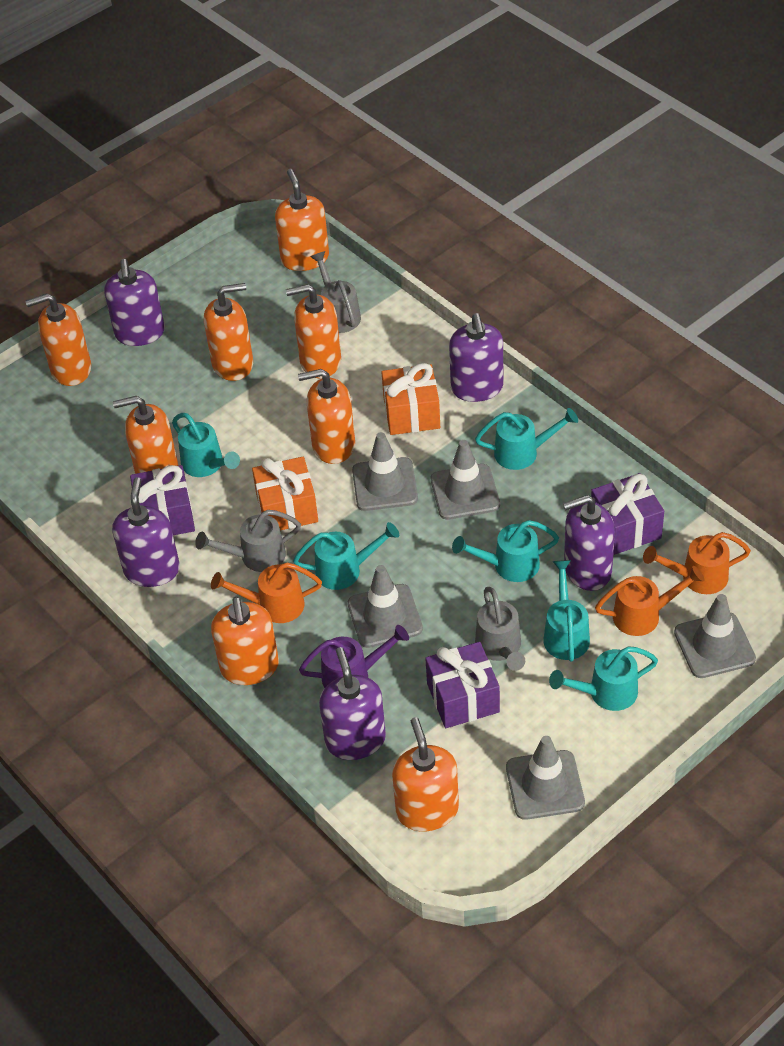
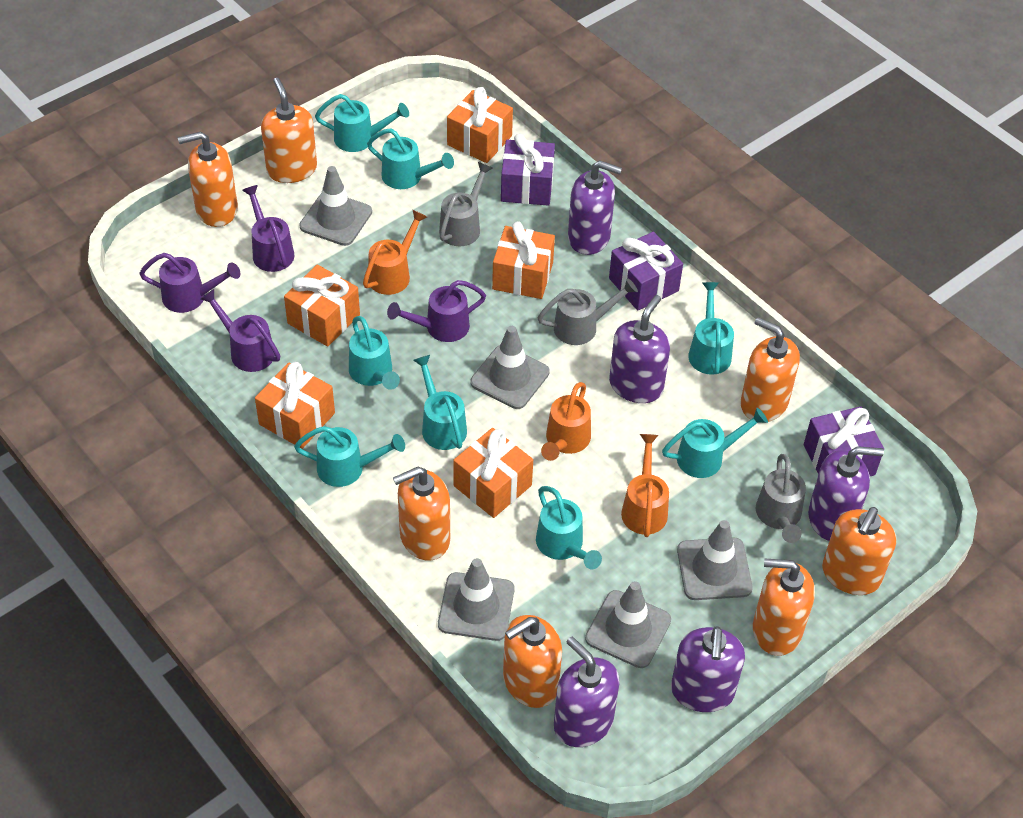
orange gift: [252,457,318,531] [381,363,440,435] = 2 -> [255,362,335,449] [284,265,360,347] [447,87,513,163] [453,428,533,518] [492,221,555,299] = 5
orange soap dispenser: [25,293,91,386] [113,396,178,474] [204,283,253,381] [211,597,279,685] [275,169,329,271] [286,284,341,378] [298,369,355,464] [392,717,459,831] = 8 -> [178,131,238,227] [261,78,317,183] [393,467,450,560] [503,615,562,708] [740,317,800,422] [753,559,815,656] [822,507,896,595] = 7
purple watering can: [299,625,409,688] = 1 -> [139,253,240,313] [200,289,280,372] [242,185,294,272] [387,280,486,342] = 4
turquoise watering can: [172,413,240,477] [293,522,399,590] [452,520,559,582] [475,408,578,470] [543,560,590,662] [549,646,658,711] = 6 -> [294,426,405,487] [315,94,409,152] [349,316,400,390] [367,128,454,189] [413,355,467,450] [536,486,602,569] [662,408,768,478] [688,282,734,375] = 8

